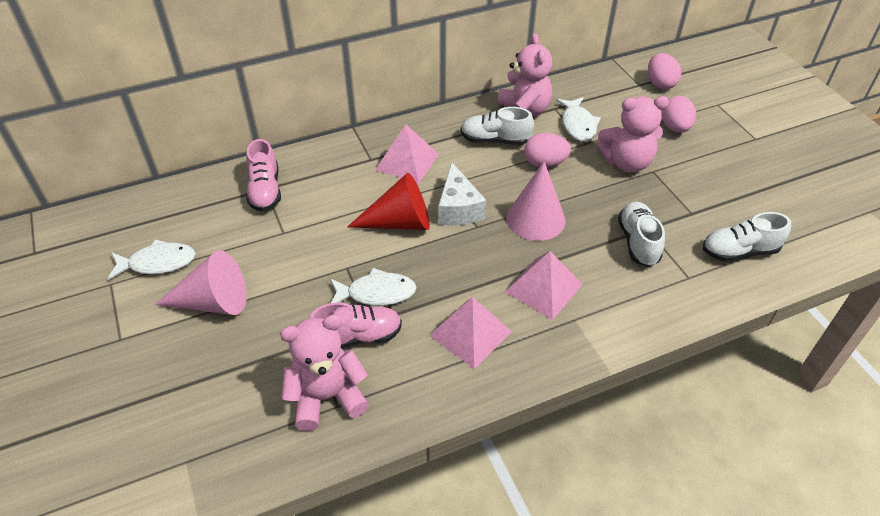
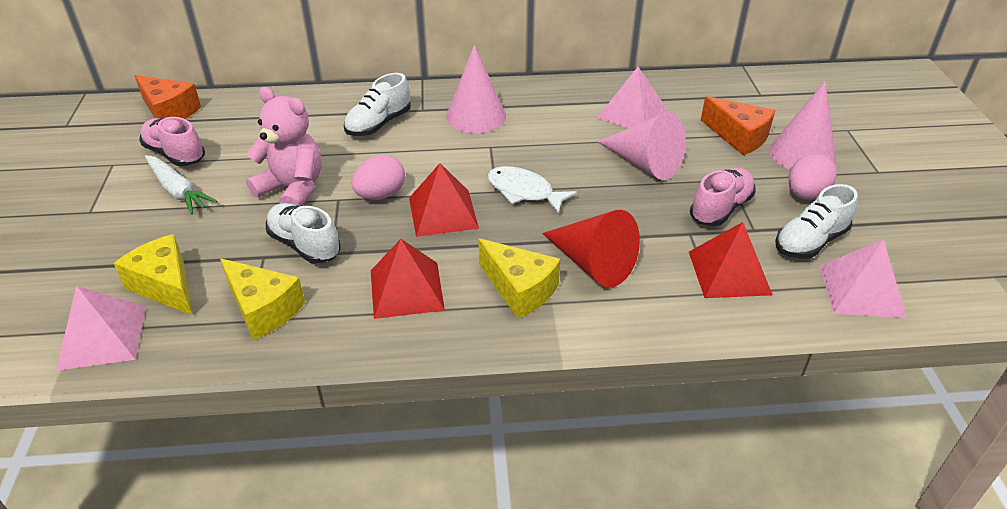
orange cheese: none = 0 -> [135,75,201,119] [701,96,775,155] = 2
pink cone: [155,250,246,315] [507,162,566,241] = 2 -> [446,45,506,133] [598,112,686,180] [769,81,836,170] = 3
pink egg: [524,133,571,167] [648,53,681,89] [661,96,696,133] = 3 -> [352,155,405,200] [789,154,837,200] = 2
pink teddy bear: [280,315,369,431] [498,33,553,116] [596,96,669,173] = 3 -> [246,87,322,206] = 1
red pyramid: none = 0 -> [371,239,445,319] [409,163,479,237] [689,222,772,298] = 3
white carrot: none = 0 -> [145,155,217,215] = 1
white cheese: [438,162,486,225] = 1 -> none = 0
white fish: [107,239,196,280] [330,268,416,306] [556,97,601,142] = 3 -> [487,166,577,214] = 1
yellow cheese: none = 0 -> [114,234,193,315] [220,258,305,340] [478,238,560,318] = 3

